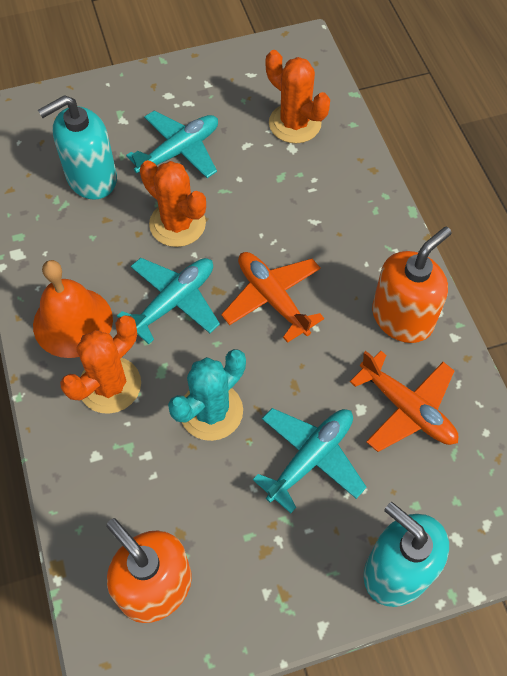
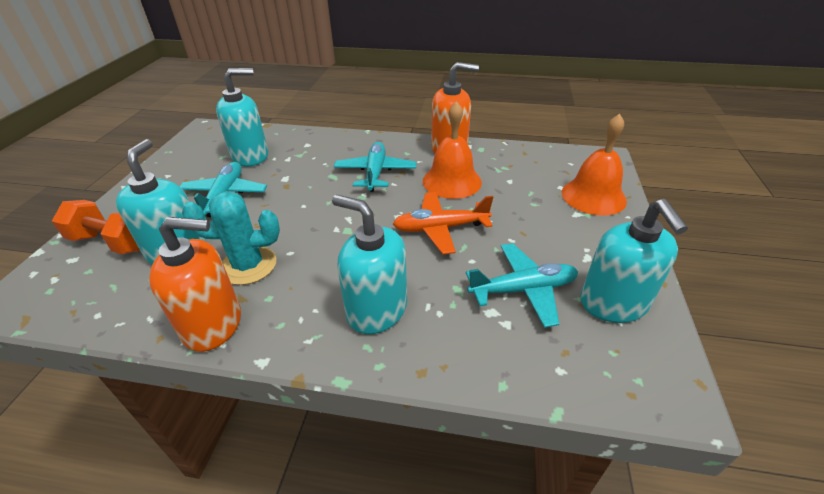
orange bell: [33,260,113,358] = 1 -> [423,101,482,199] [562,114,627,216] = 2
orange cactus: [60,315,141,414] [140,160,206,247] [266,50,330,144] = 3 -> none = 0
orange dumbbell: none = 0 -> [52,200,140,254] = 1
orange plane: [221,252,324,343] [350,351,458,452] = 2 -> [393,192,493,254] = 1
turquoise soap dispenser: [38,95,117,200] [364,502,449,607] = 2 -> [116,139,206,265] [216,68,268,166] [332,195,407,334] [580,199,688,323] = 4

